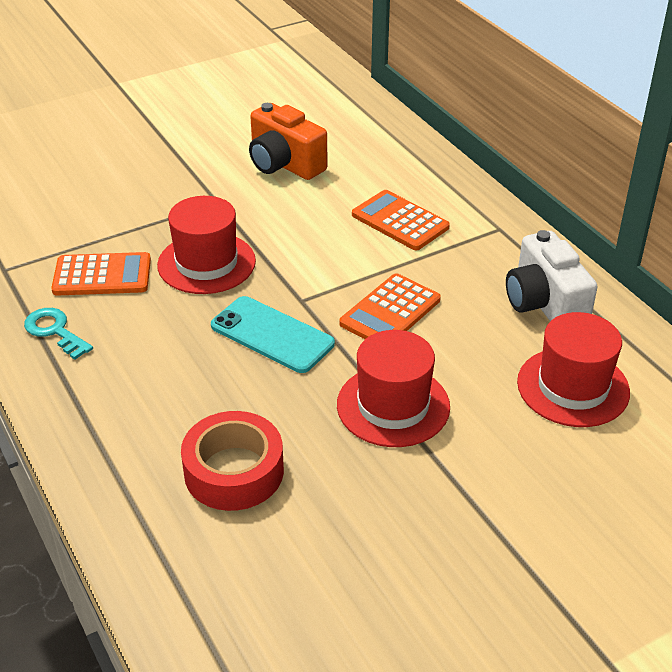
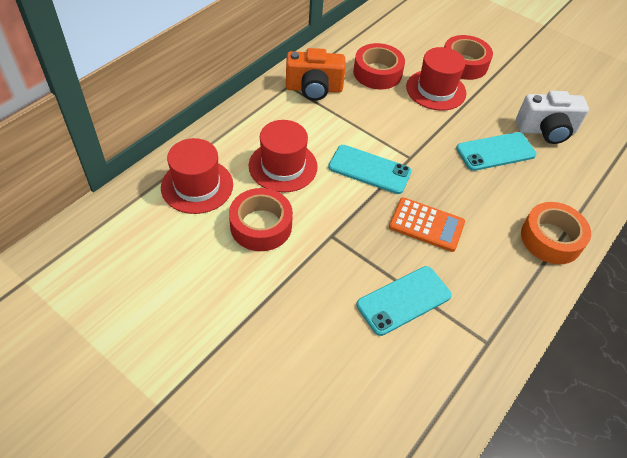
orange calculator: [51,252,151,296] [339,273,441,339] [352,190,450,250] = 3 -> [389,197,465,252] = 1
orange tape: none = 0 -> [521,202,591,264] = 1
red tape: [181,411,284,511] = 1 -> [229,188,293,251] [353,43,405,89] [444,35,493,80] = 3
turquoise key: [24,308,93,360] = 1 -> none = 0
turquoise phone: [211,296,335,373] = 1 -> [328,145,412,194] [356,266,452,336] [456,132,537,171] = 3

